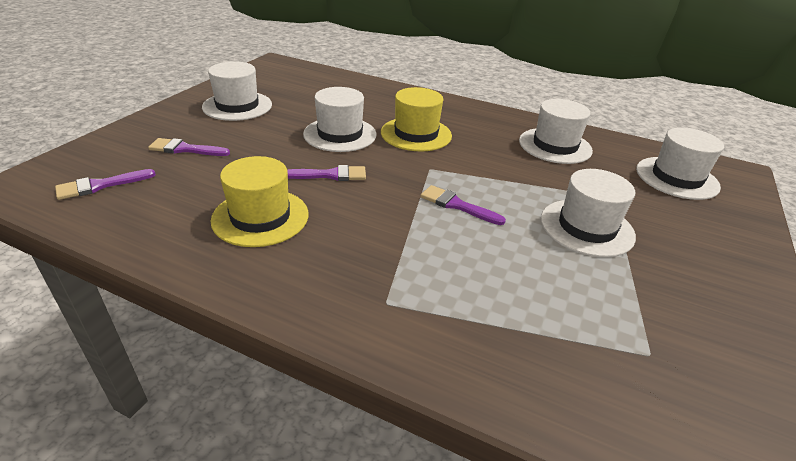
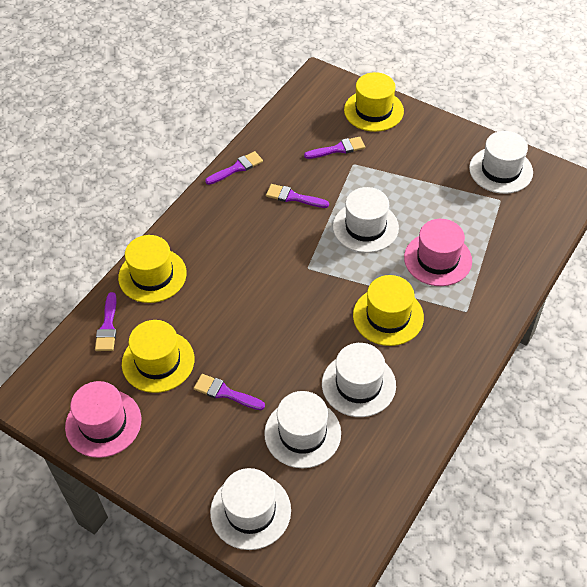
pink hat: none = 0 -> [65,381,141,458] [404,219,472,286] = 2
purple brush: [55,169,156,200] [148,138,230,156] [288,165,366,181] [420,185,506,225] = 4 -> [95,292,117,351] [194,374,265,410] [205,151,263,185] [266,184,329,208] [304,137,365,159] = 5
yellow hat: [210,156,309,247] [381,87,452,151] = 2 -> [118,235,187,303] [122,320,194,393] [344,72,404,132] [353,275,424,346] = 4

